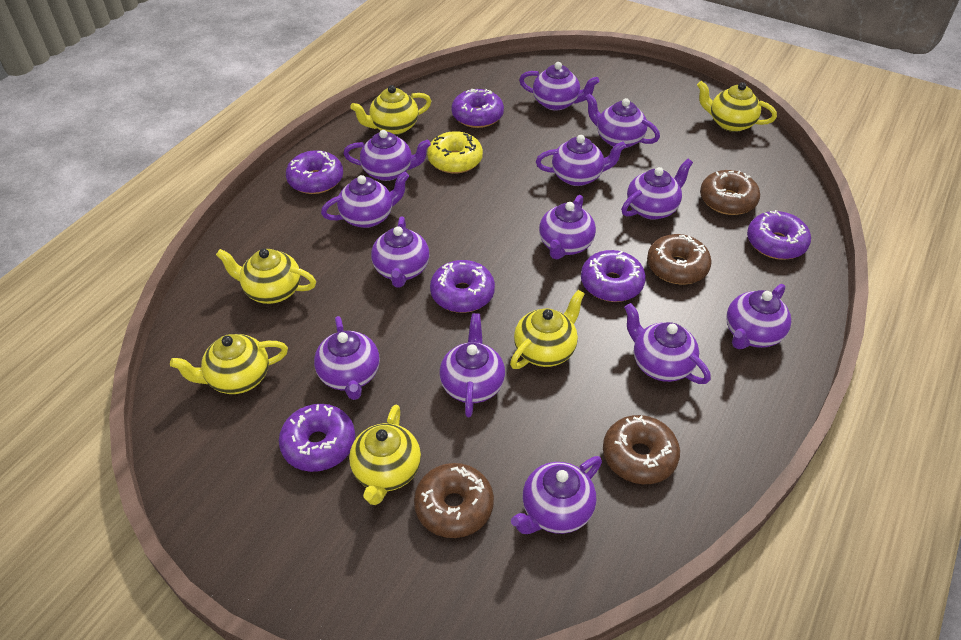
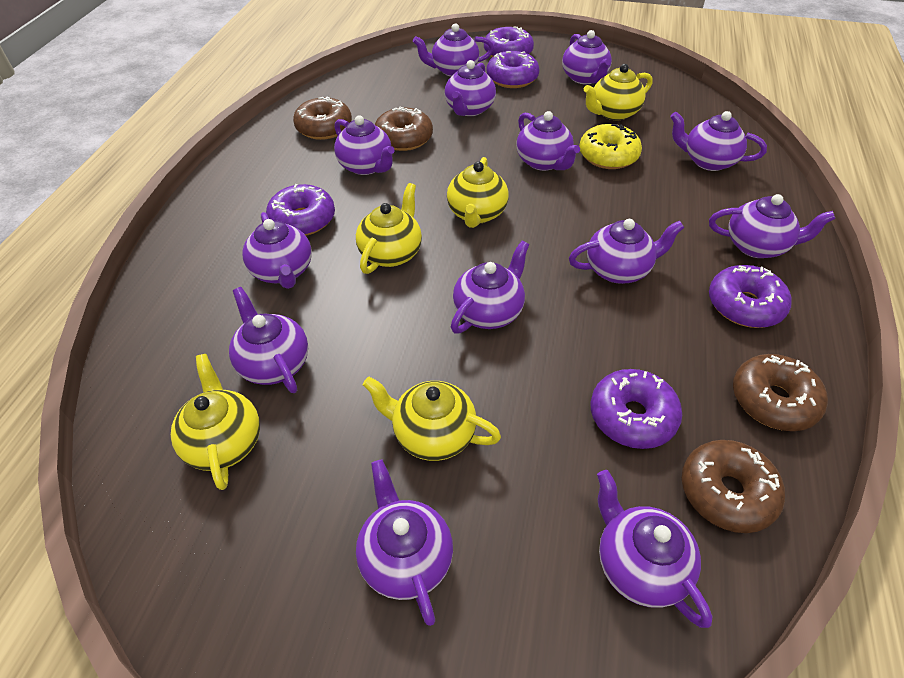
purple donut: [279,404,355,472] [286,150,343,194] [430,260,495,313] [451,89,504,128] [581,250,646,302] [747,210,811,260] = 6 -> [266,184,335,236] [484,26,534,57] [487,51,540,88] [591,369,682,449] [709,265,792,328] = 5
yellow teapot: [170,334,288,394] [216,249,316,304] [349,405,421,505] [350,85,431,135] [510,290,585,369] [697,81,777,132] = 6 -> [171,354,260,490] [356,183,422,274] [363,377,501,461] [447,157,509,228] [584,64,653,120] = 5

